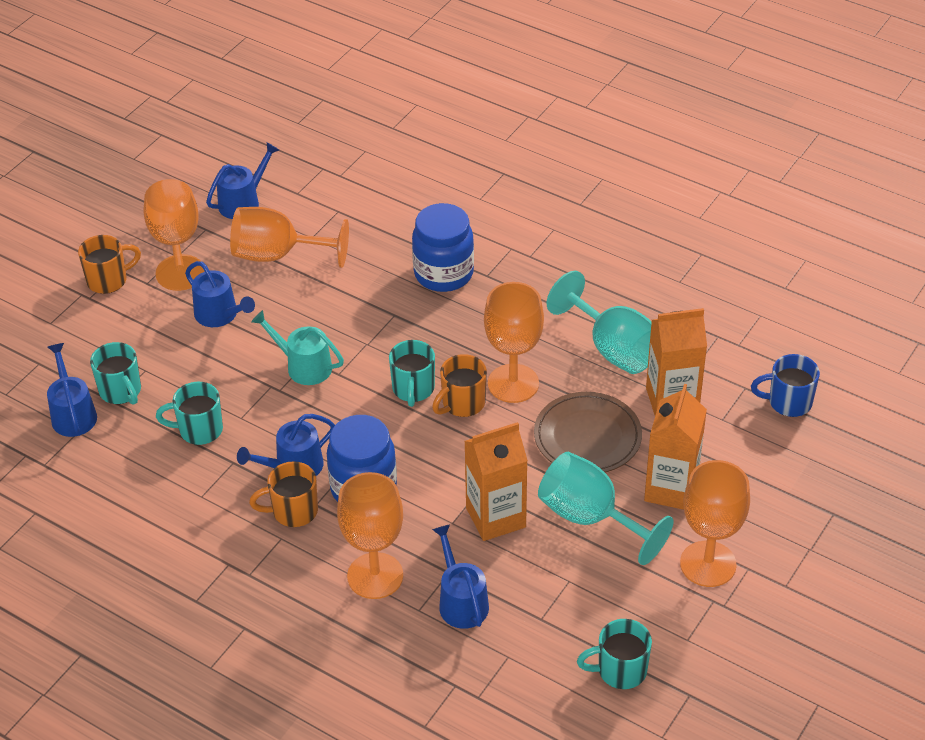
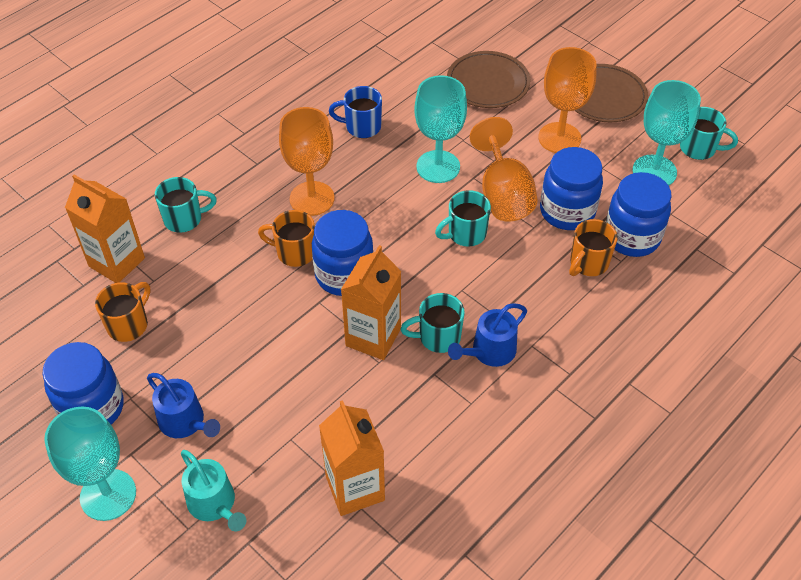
blue jar: [327,415,397,502] [412,203,474,292] = 2 -> [42,342,124,424] [312,210,374,296] [540,147,603,230] [606,172,671,257] = 4
blue watering can: [47,343,97,437] [185,261,255,327] [206,143,279,219] [237,414,335,476] [432,524,489,629] = 5 -> [147,373,220,438] [448,303,527,367] = 2
brown plate: [534,392,642,472] = 1 -> [447,51,531,108] [574,64,648,122] = 2
orange goblet: [144,179,205,291] [230,207,349,268] [337,472,403,599] [484,282,544,403] [680,460,750,587] = 5 -> [279,107,334,216] [470,117,538,222] [538,47,597,153] = 3
turquoise goblet: [538,452,674,565] [547,271,652,374] = 2 -> [44,406,136,521] [414,75,467,183] [633,80,701,186] = 3

